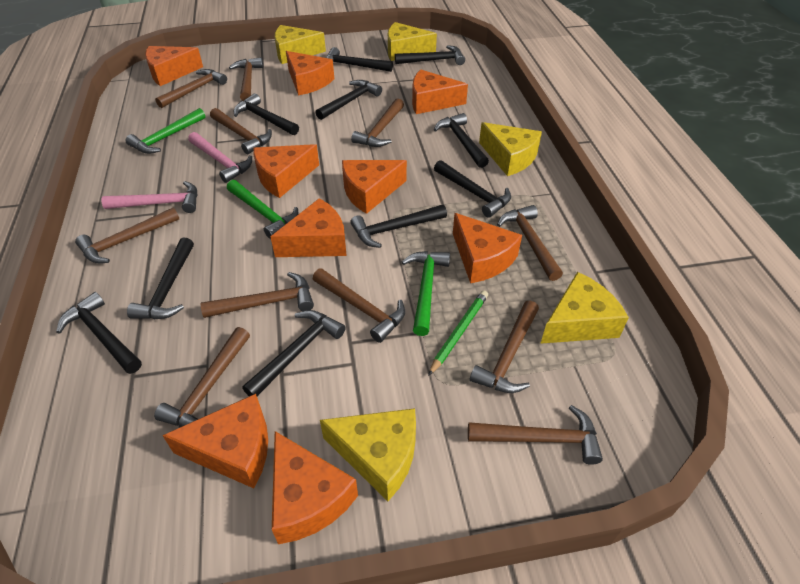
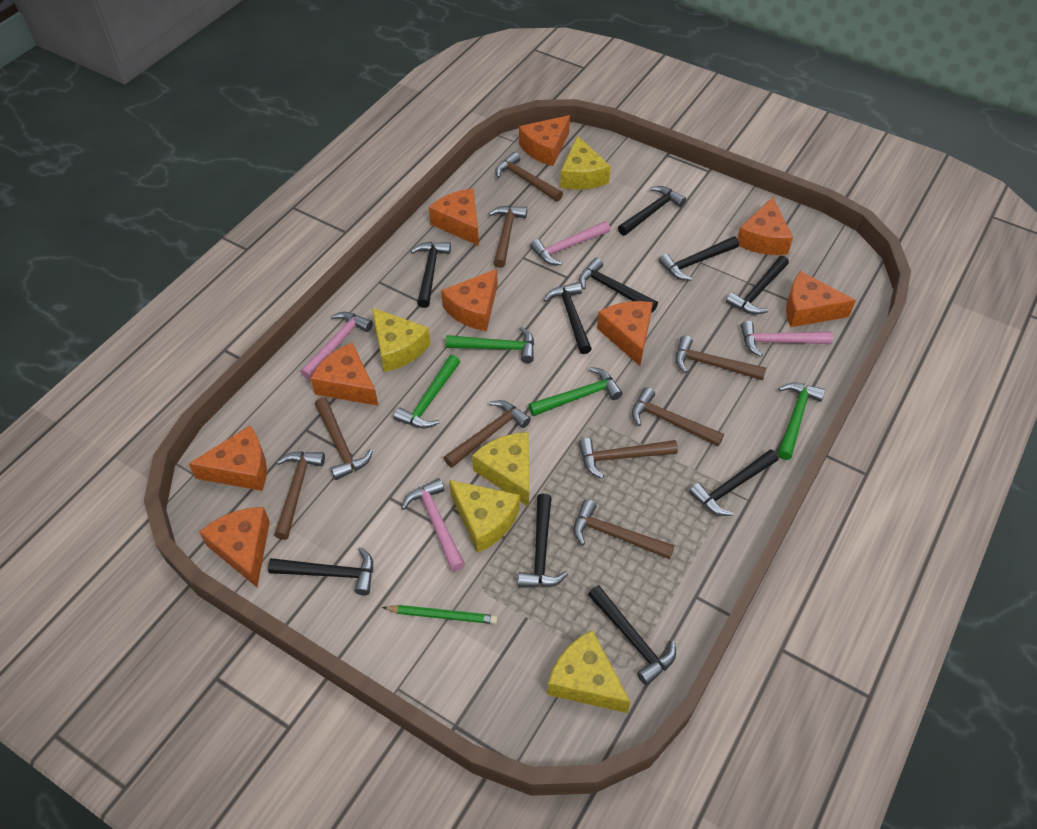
brown hammer: [75,207,179,264] [154,327,250,428] [155,69,227,108] [201,272,314,318] [210,108,272,154] [229,57,263,101] [313,268,405,343] [351,98,404,147] [468,405,603,465] [470,301,539,393] [497,205,563,281] = 11 -> [274,451,325,540] [315,397,373,480] [444,400,531,468] [488,206,527,268] [495,152,563,201] [574,499,675,559] [579,438,678,479] [632,387,724,446] [675,335,766,380] = 9
green hammer: [125,108,206,154] [227,180,299,239] [402,251,450,336] = 3 -> [394,355,460,428] [445,327,534,363] [529,367,623,416] [778,382,825,460] = 4
pink hammer: [102,181,198,213] [188,132,252,183] = 2 -> [300,312,373,379] [401,478,465,571] [530,221,610,265] [741,321,833,357] = 4

